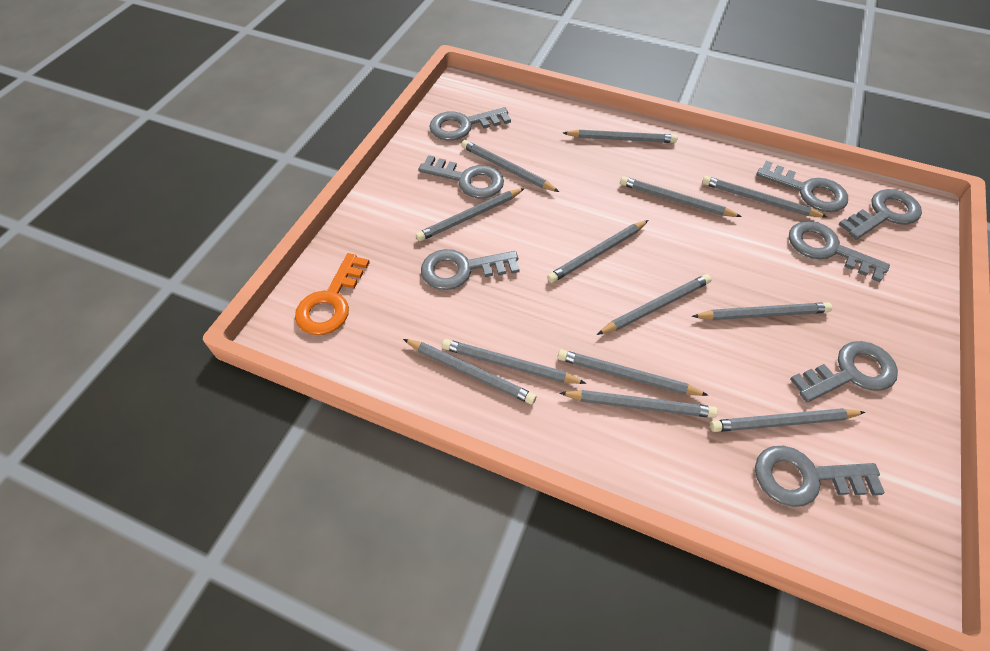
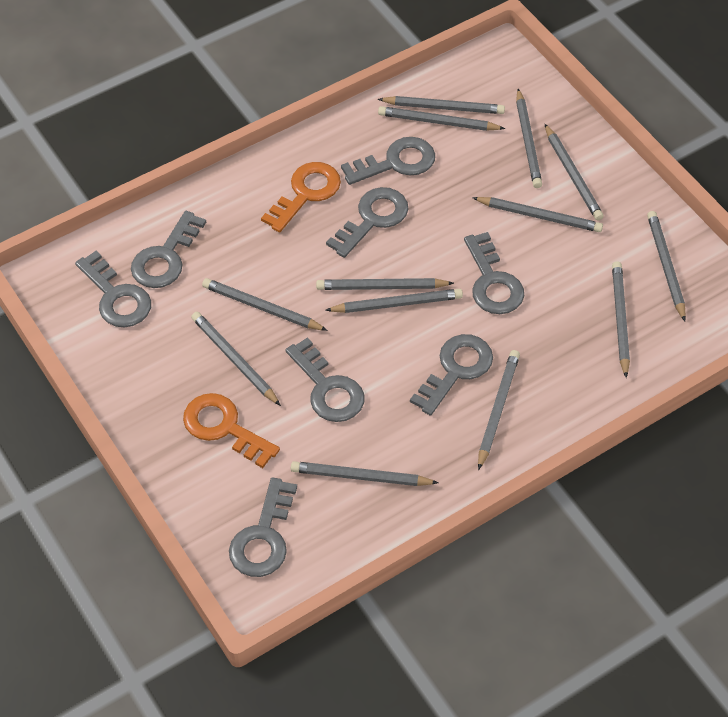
orange key: [295,253,370,335] = 1 -> [183,393,280,468] [261,162,341,233] = 2

